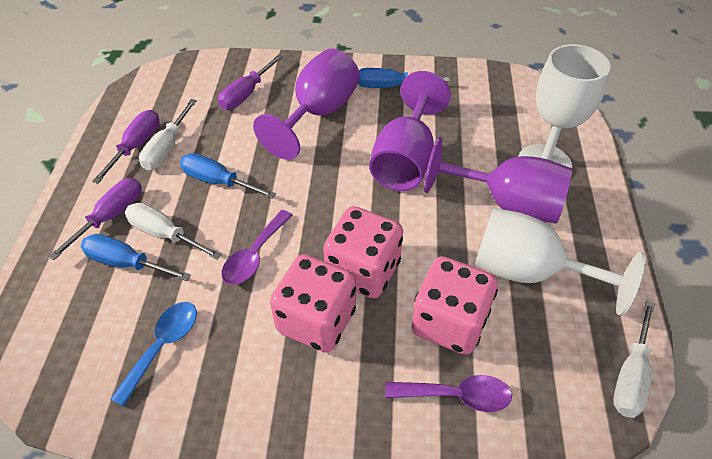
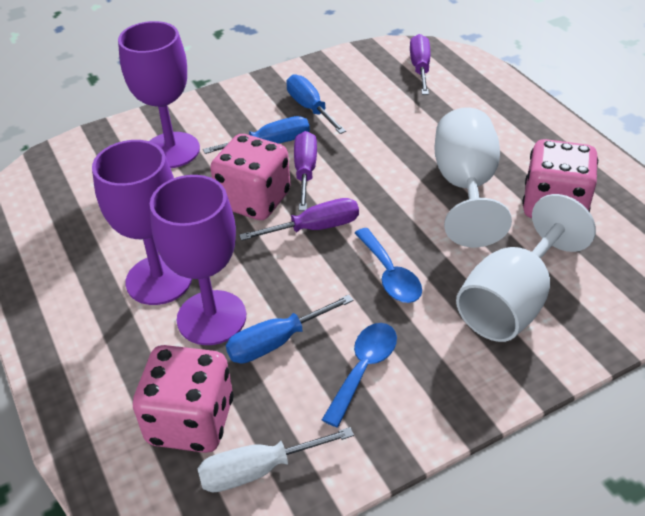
blue spoon: [111,302,197,407] = 1 -> [322,323,397,427] [355,228,422,303] = 2
purple spoon: [221,210,293,285] [385,375,512,412] = 2 -> none = 0
white screwdriver: [125,203,222,260] [139,99,197,170] [613,300,655,418] = 3 -> [197,427,354,492] = 1

